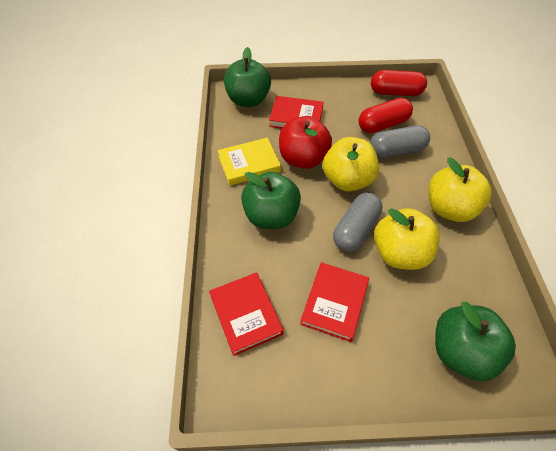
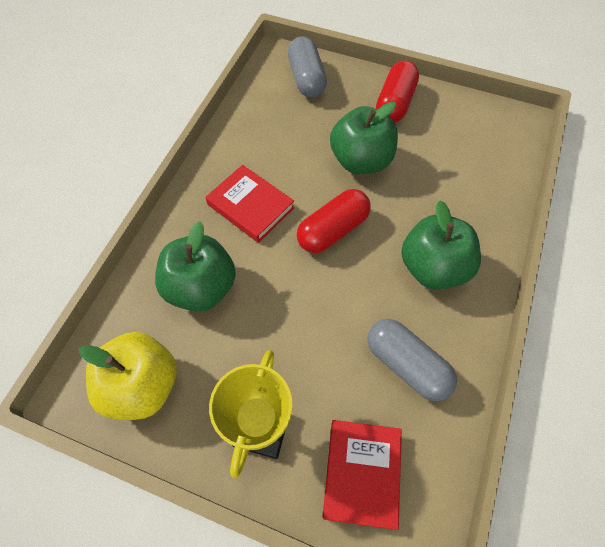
red apple: [279,116,332,169] = 1 -> none = 0
red book: [209,273,284,356] [269,96,324,129] [300,262,369,342] = 3 -> [206,165,294,243] [323,420,402,530] = 2
yellow apple: [323,137,379,191] [374,208,440,270] [429,157,491,222] = 3 -> [79,332,177,420] = 1
yellow book: [218,138,281,185] = 1 -> none = 0
yellow trophy: none = 0 -> [209,350,292,479] = 1

